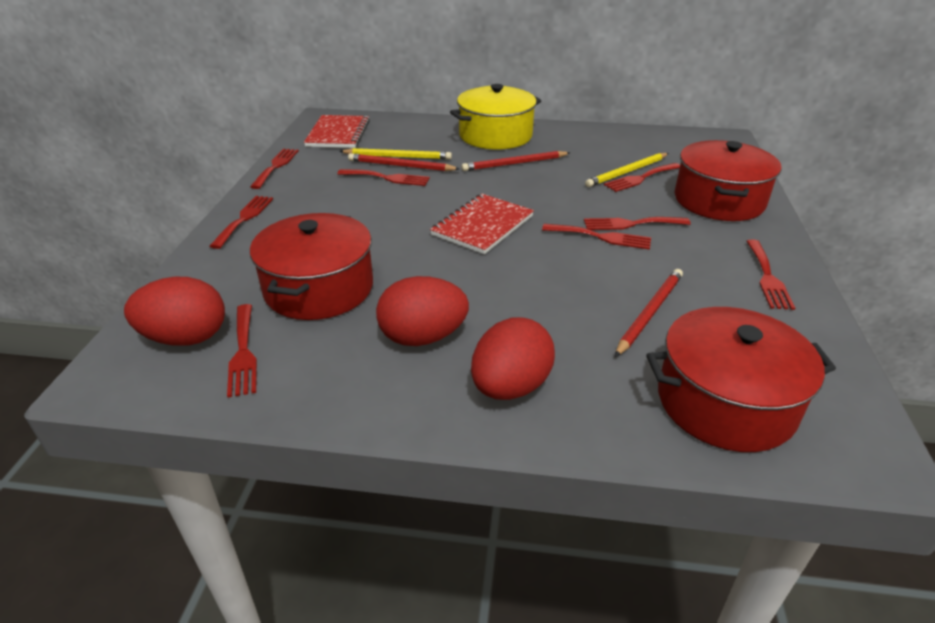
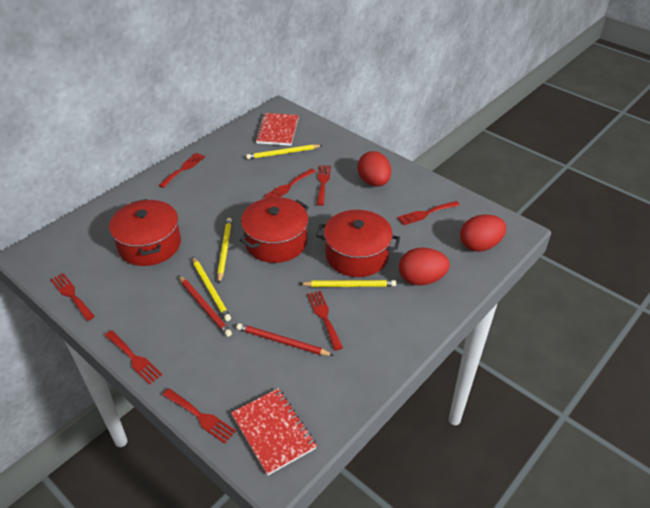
red pencil: [348,153,460,171] [461,151,570,171] [615,269,683,357] = 3 -> [179,275,232,337] [237,323,334,356] = 2
yellow pencil: [340,148,452,159] [585,153,669,187] = 2 -> [192,256,231,321] [217,218,232,283] [246,144,323,159] [300,280,396,287] = 4
yellow pot: [450,84,541,149] = 1 -> none = 0

